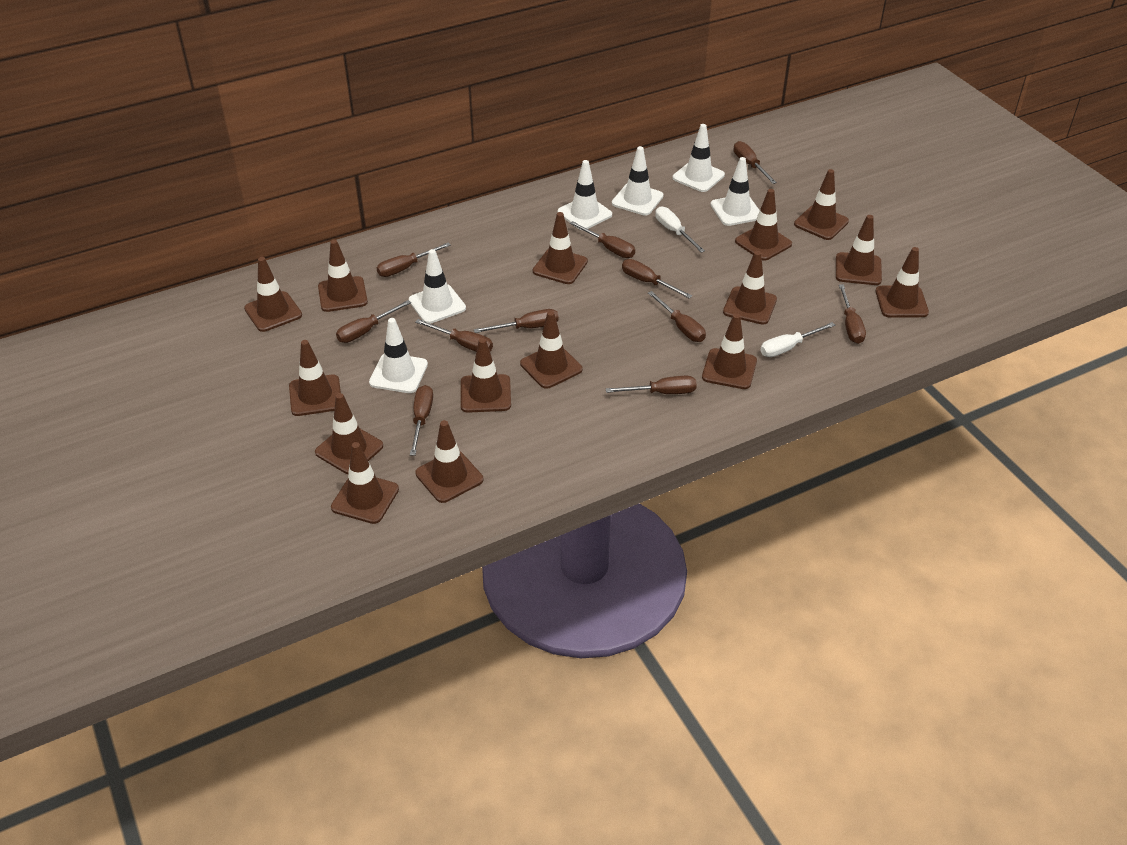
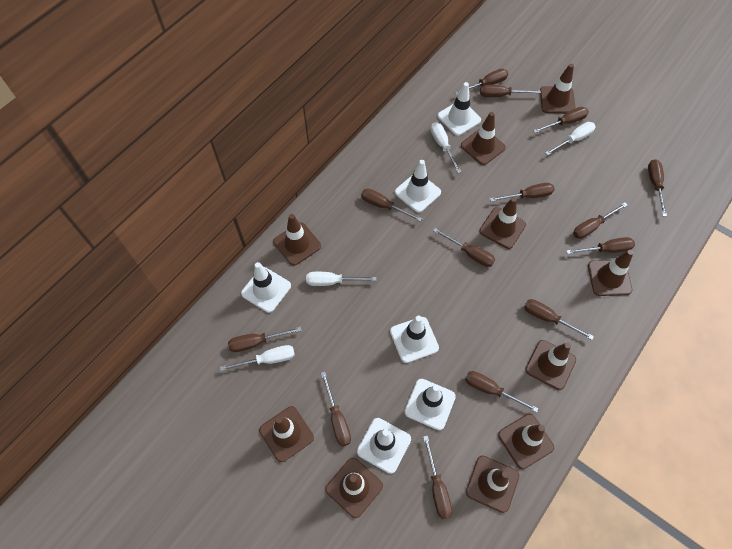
brown screwdriver: [336,300,411,343] [377,242,451,277] [410,385,433,456] [415,319,493,352] [474,309,559,333] [570,221,635,258] [606,376,697,394] [622,259,692,299] [648,291,706,342] [734,141,777,184] [839,284,866,344] = 11 -> [228,327,302,352] [321,372,351,446] [361,188,422,222] [423,436,453,519] [433,228,495,267] [455,69,508,95] [465,371,539,413] [480,85,541,97] [490,183,554,202] [524,299,594,340] [533,107,589,133] [566,237,635,254] [573,202,627,239] [648,159,667,217] = 14
brown traffic cone: [244,257,302,332] [289,340,341,416] [315,393,383,474] [318,240,368,312] [331,442,399,524] [415,420,483,503] [461,338,511,413] [520,311,582,389] [533,212,588,284] [702,313,757,389] [723,251,777,324] [735,189,792,261] [794,169,849,240] [836,215,882,285] [876,247,929,318] = 15 -> [259,406,314,462] [273,214,321,266] [325,458,383,518] [461,112,506,165] [466,456,519,513] [480,197,526,249] [498,414,554,469] [525,340,576,390] [540,64,576,114] [588,250,633,296] = 10
white screwdriver: [655,207,705,253] [760,322,835,357] = 2 -> [220,345,295,371] [306,272,377,286] [431,122,461,173] [545,122,596,155] = 4

